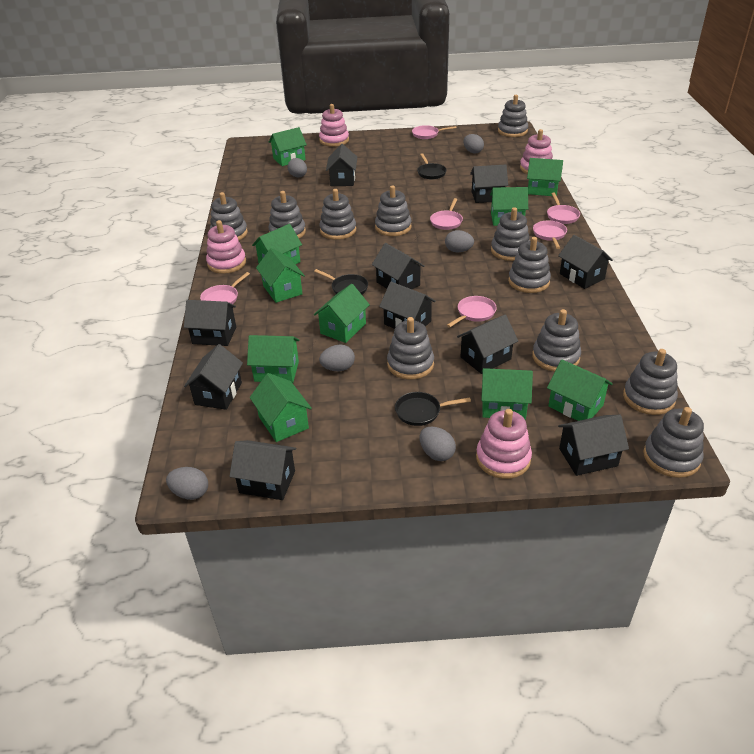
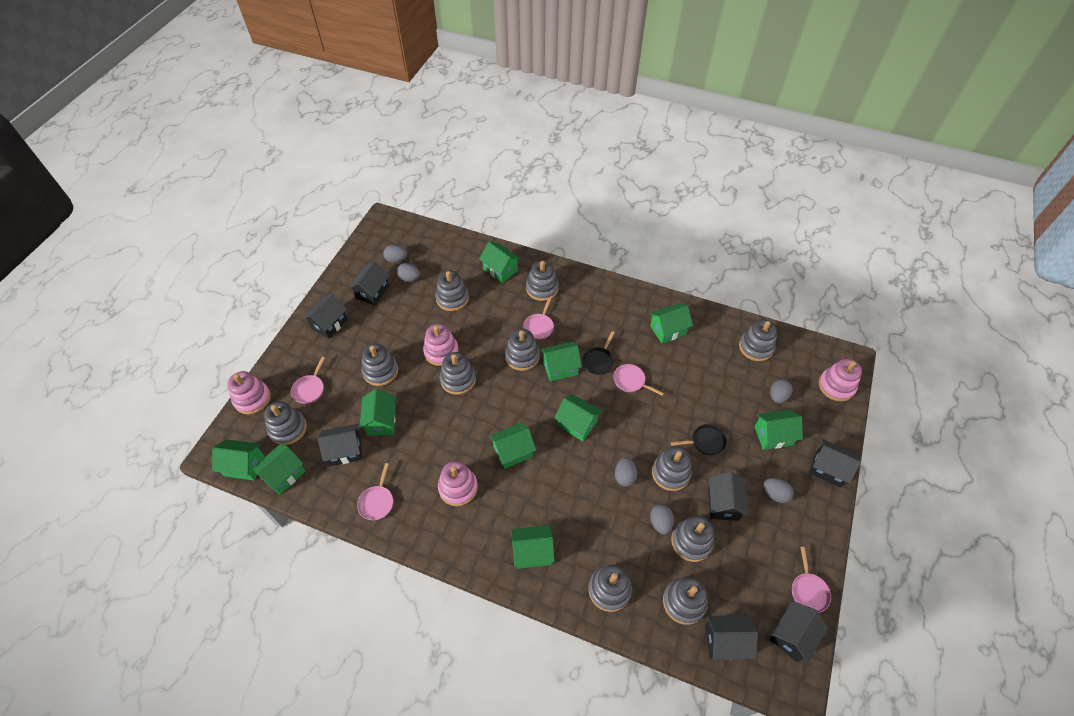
black house: [184,300,236,346] [184,344,243,410] [229,440,296,500] [326,144,357,186] [372,243,425,289] [379,282,436,329] [457,315,518,374] [470,165,508,203] [558,235,613,289] [558,415,629,476] = 10 -> [303,294,348,339] [318,424,362,466] [348,261,389,306] [705,615,758,659] [708,472,749,521] [769,601,828,663] [809,439,861,488] = 7
black pan: [314,269,368,294] [395,392,471,426] [417,153,447,179] = 3 -> [583,331,615,375] [671,424,727,455] = 2
pink pan: [200,272,250,304] [412,125,457,139] [430,198,463,230] [447,296,497,328] [533,221,567,249] [547,192,580,224] = 6 -> [291,357,325,404] [357,463,393,520] [523,298,554,340] [613,364,664,396] [792,547,831,613] = 5

